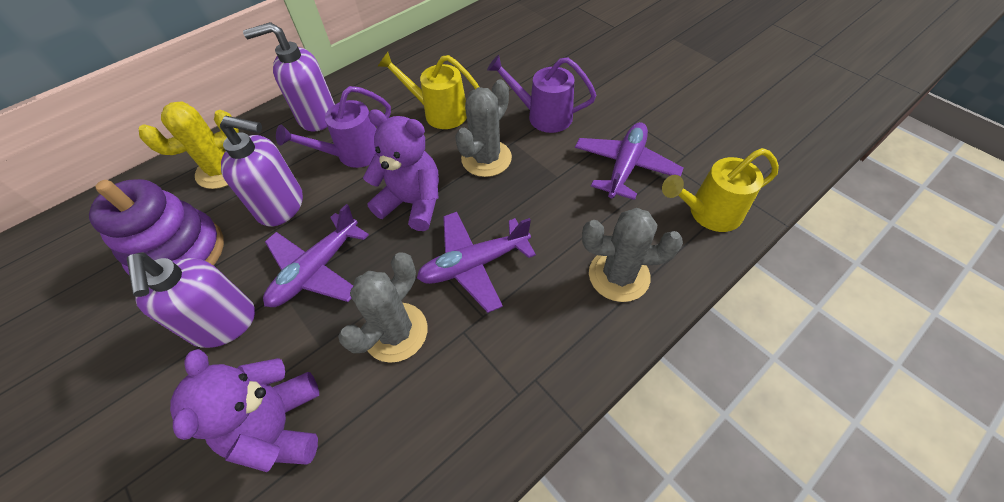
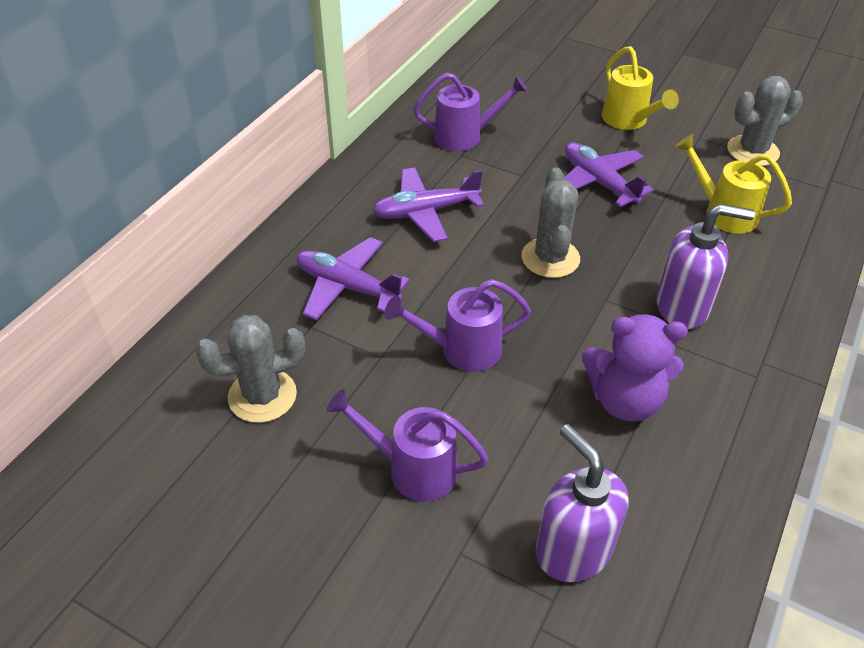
purple soap dispenser: [127,252,255,348] [220,116,303,226] [243,22,335,132] = 3 -> [536,424,629,582] [656,204,755,329] = 2
purple stacking toy: [89,179,224,276] = 1 -> none = 0
purple teddy bear: [170,349,319,472] [363,109,439,231] = 2 -> [582,314,688,421] = 1
purple watering can: [276,86,391,168] [487,55,596,133] = 2 -> [326,389,489,502] [385,279,531,372] [413,73,528,151] = 3
yellow cactus: [139,101,239,189] = 1 -> none = 0

